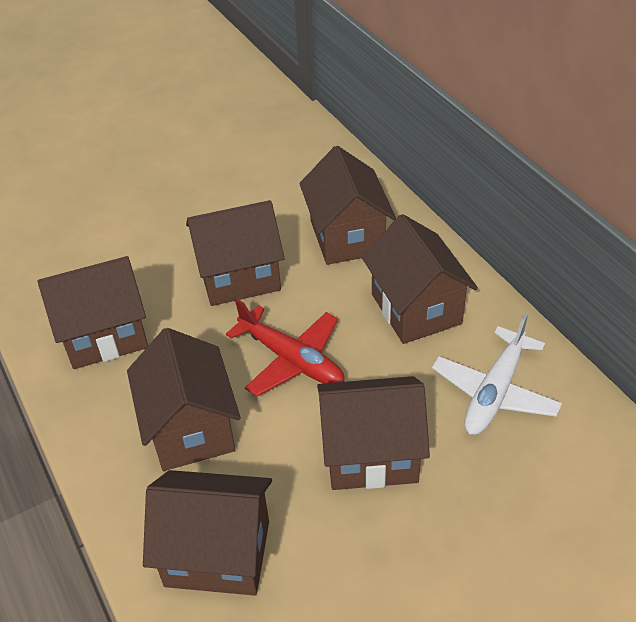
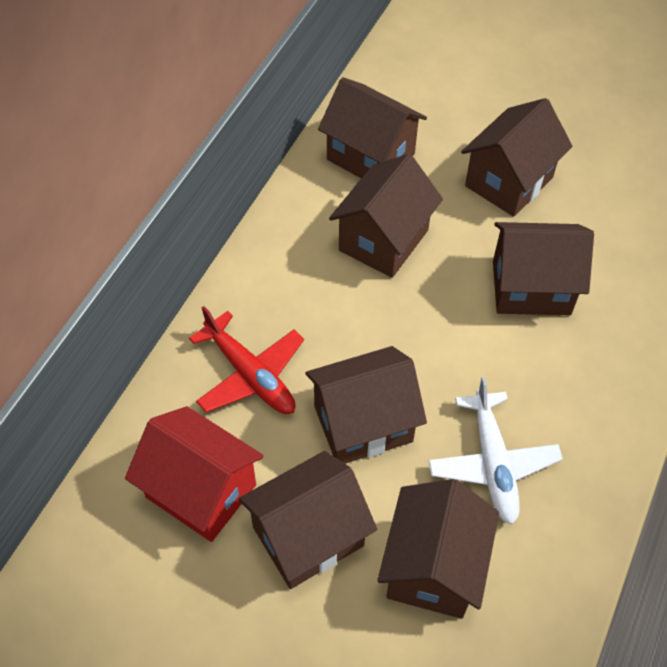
red house: none = 0 -> [125,406,264,542] = 1

